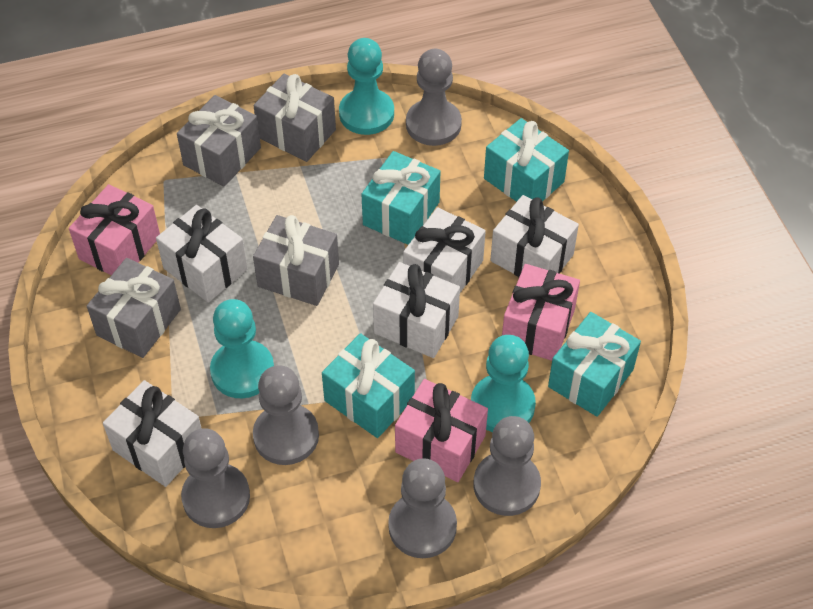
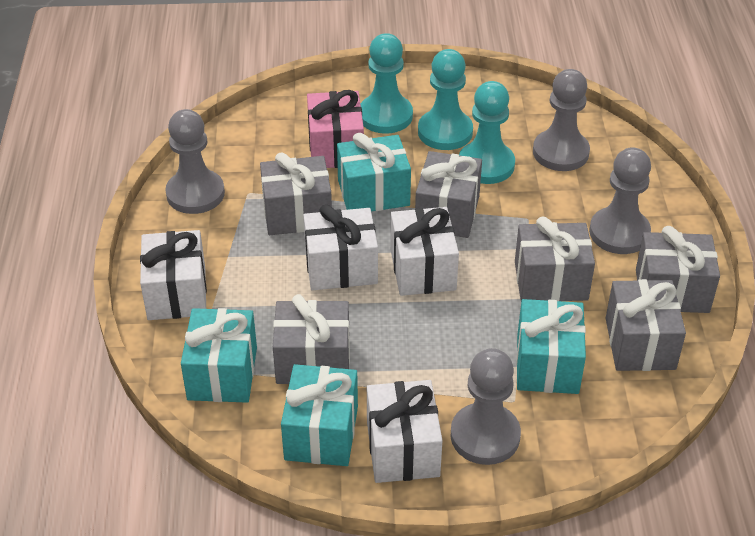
grey gift: [87,258,181,358] [177,95,261,187] [253,74,336,162] [253,215,339,306] = 4 -> [260,152,332,235] [273,294,350,384] [415,151,482,238] [515,217,595,301] [606,279,686,371] [636,226,720,313] = 6
grey pawn: [181,428,250,528] [253,365,319,465] [388,458,457,558] [406,49,462,146] [474,416,541,516] = 5 -> [165,109,225,214] [450,348,521,465] [533,69,590,171] [589,148,651,254] = 4
pink gift: [69,184,160,275] [395,379,488,482] [502,264,580,361] = 3 -> [307,90,364,168] = 1
white gift: [103,380,202,487] [156,205,248,303] [373,262,460,358] [403,207,486,293] [490,195,579,277] = 5 -> [140,230,207,320] [303,204,378,290] [367,380,442,483] [390,207,459,296] = 4

